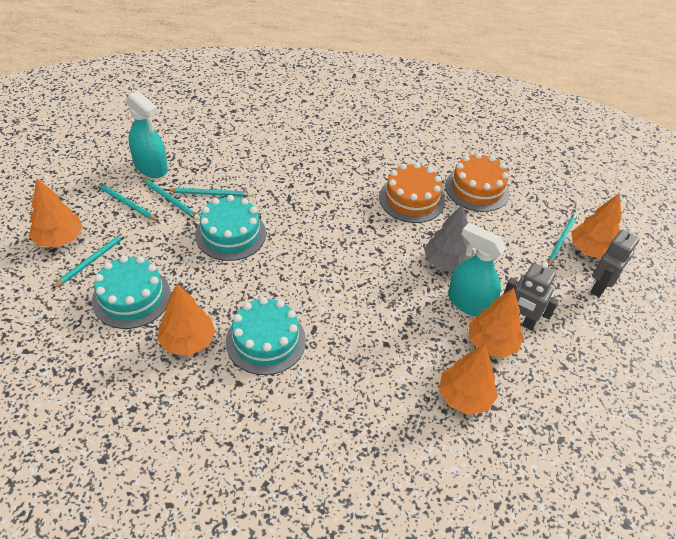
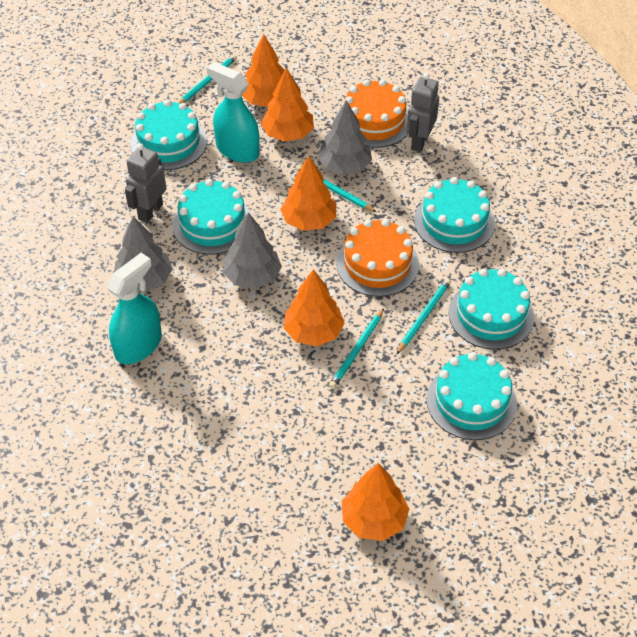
grey tree: [424,205,474,272] = 1 -> [114,216,173,292] [223,212,282,289] [317,100,372,175] = 3
turquoise cake: [92,256,171,329] [195,195,266,261] [226,297,306,375] = 3 -> [131,100,207,170] [172,179,252,255] [414,177,495,253] [427,352,517,440] [448,268,534,350] = 5
turquoise pencil: [52,232,127,289] [95,182,160,222] [141,177,200,220] [167,188,252,197] [547,212,578,267] = 5 -> [178,54,237,104] [295,165,376,212] [329,308,384,389] [396,278,451,355] = 4

